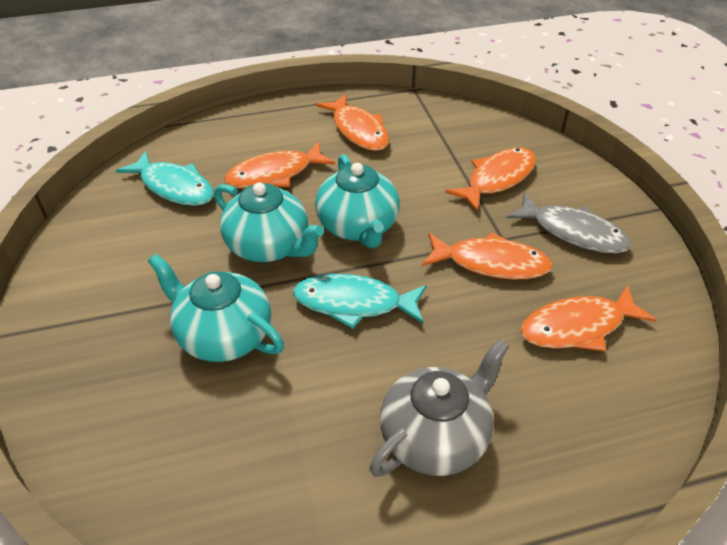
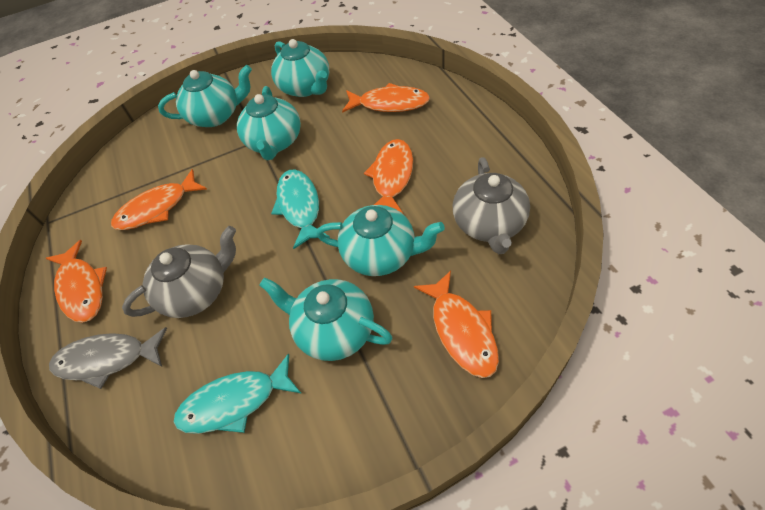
grey teapot: [369,339,509,477] = 1 -> [122,226,236,318] [453,157,530,254] = 2
turquoise teapot: [148,254,284,362] [214,182,324,262] [315,154,400,248] = 3 -> [158,65,252,127] [237,86,301,160] [259,277,393,361] [271,39,329,97] [316,205,445,276] = 5

